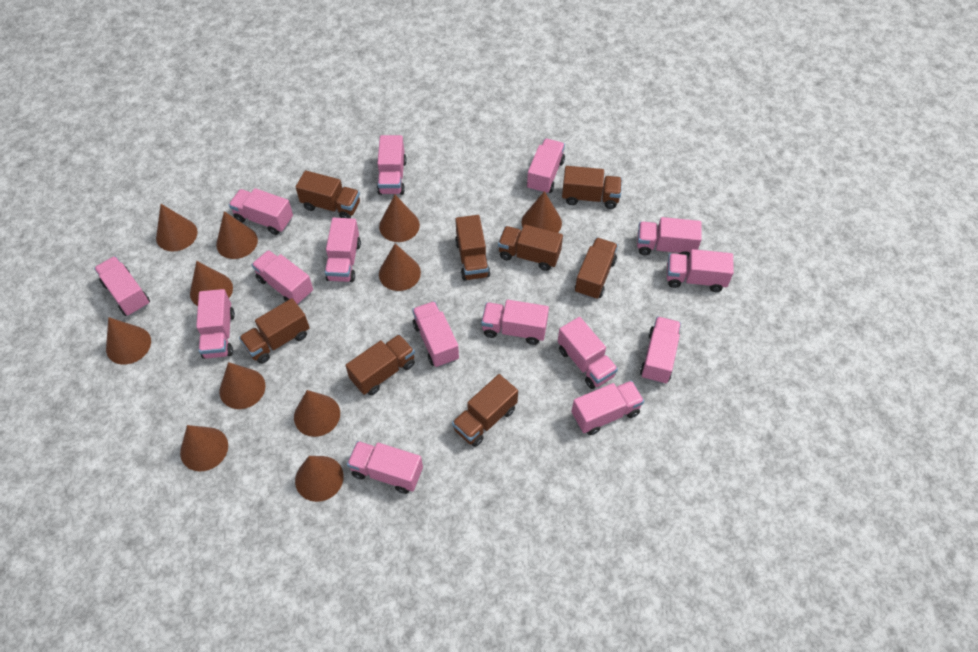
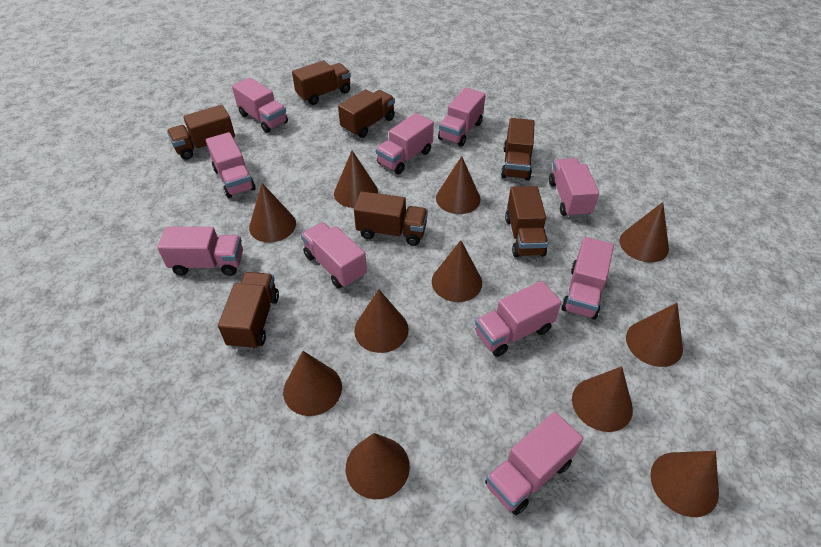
brown truck: [239,298,310,364] [296,170,360,218] [345,334,415,395] [452,374,518,447] [455,215,490,281] [498,225,563,271] [562,166,622,209] [575,238,618,299] = 8 -> [167,105,235,160] [218,272,279,350] [292,60,351,105] [338,89,395,138] [354,191,428,246] [501,118,534,181] [505,186,548,257] = 7
pink truck: [94,256,150,316] [196,289,235,359] [229,188,293,235] [251,250,313,305] [325,218,361,282] [347,441,423,494] [377,135,407,195] [412,301,459,367] [481,300,549,345] [527,139,565,193] [558,317,618,389] [571,381,644,435] [637,217,702,258] [640,317,681,384] [667,249,734,292] = 15 -> [157,227,243,276] [206,132,256,198] [232,77,288,133] [301,222,367,289] [376,113,434,174] [438,87,486,147] [475,281,562,357] [485,412,583,515] [549,158,599,218] [561,237,614,320] = 10

